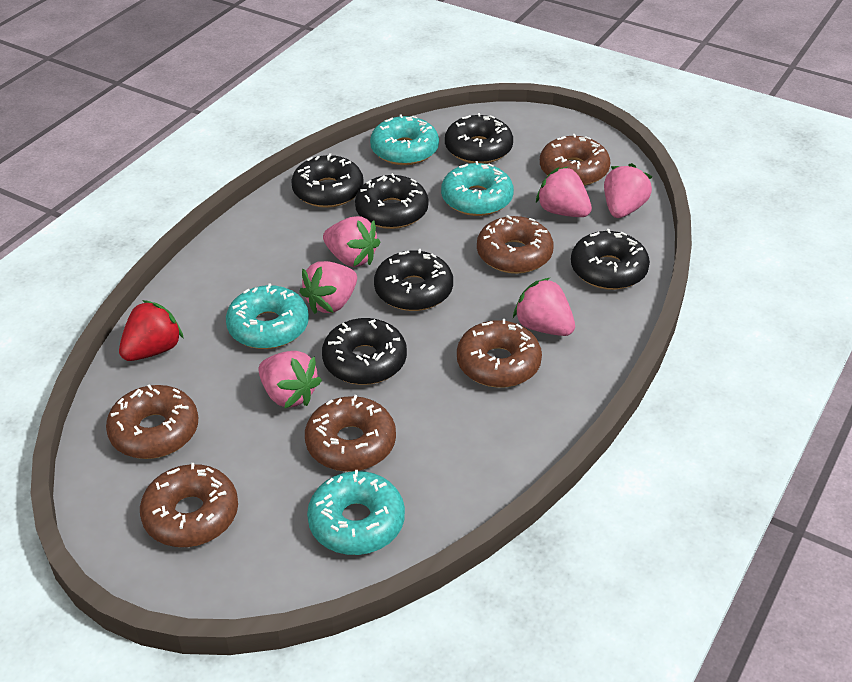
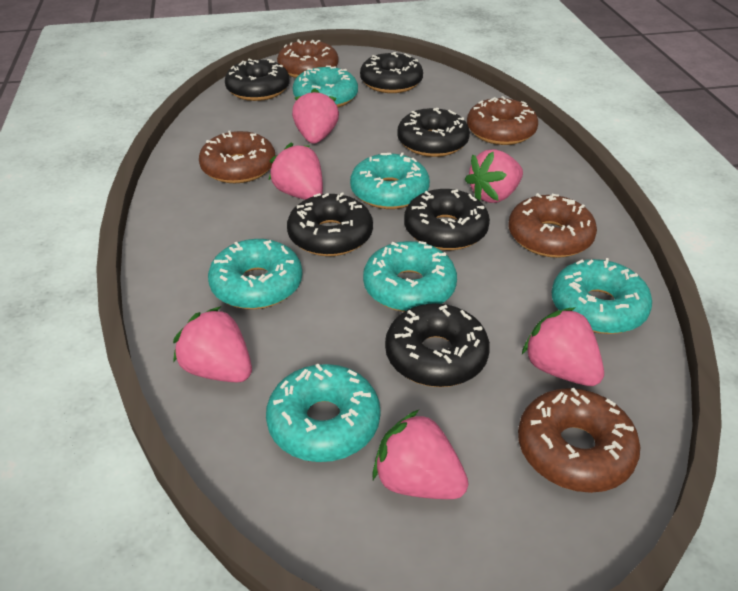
brown donut: [106,384,198,459] [140,463,238,547] [305,395,396,472] [457,319,542,388] [477,215,554,274] [540,134,610,186] = 6 -> [199,131,275,183] [277,39,338,78] [467,96,538,145] [509,193,597,258] [518,388,640,493] = 5
red strawberry: [119,300,184,361] = 1 -> none = 0
turquoise donut: [226,283,309,349] [307,470,405,555] [370,114,439,165] [441,161,514,216] = 4 -> [208,239,302,309] [266,364,381,462] [293,66,358,107] [350,153,430,209] [363,241,457,312] [552,258,652,334] = 6

